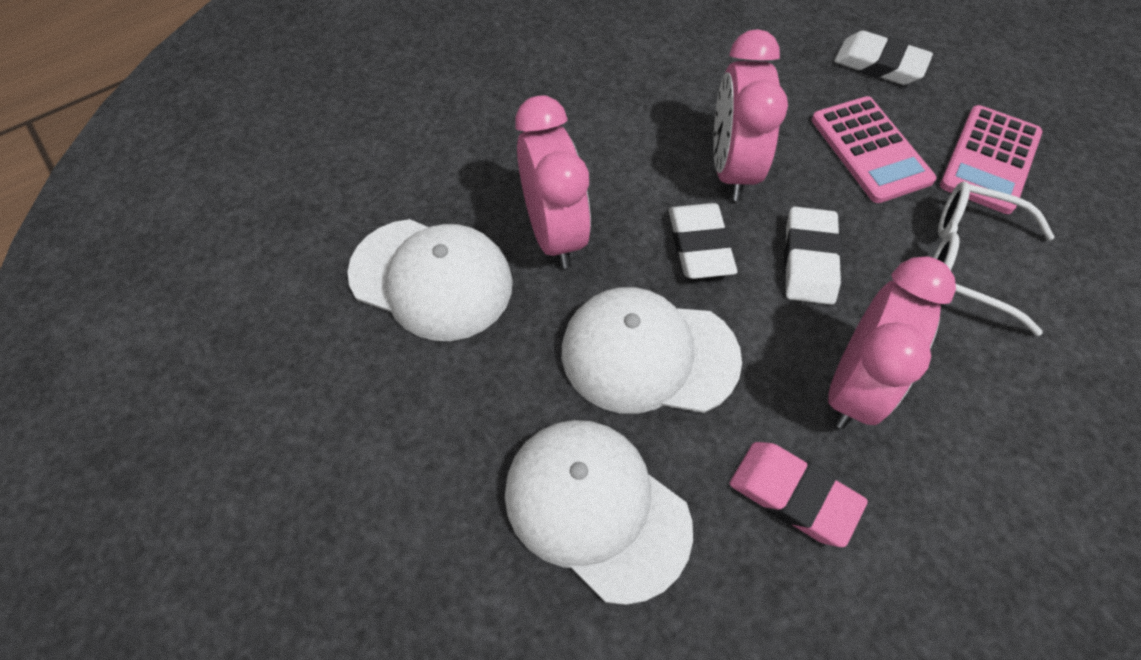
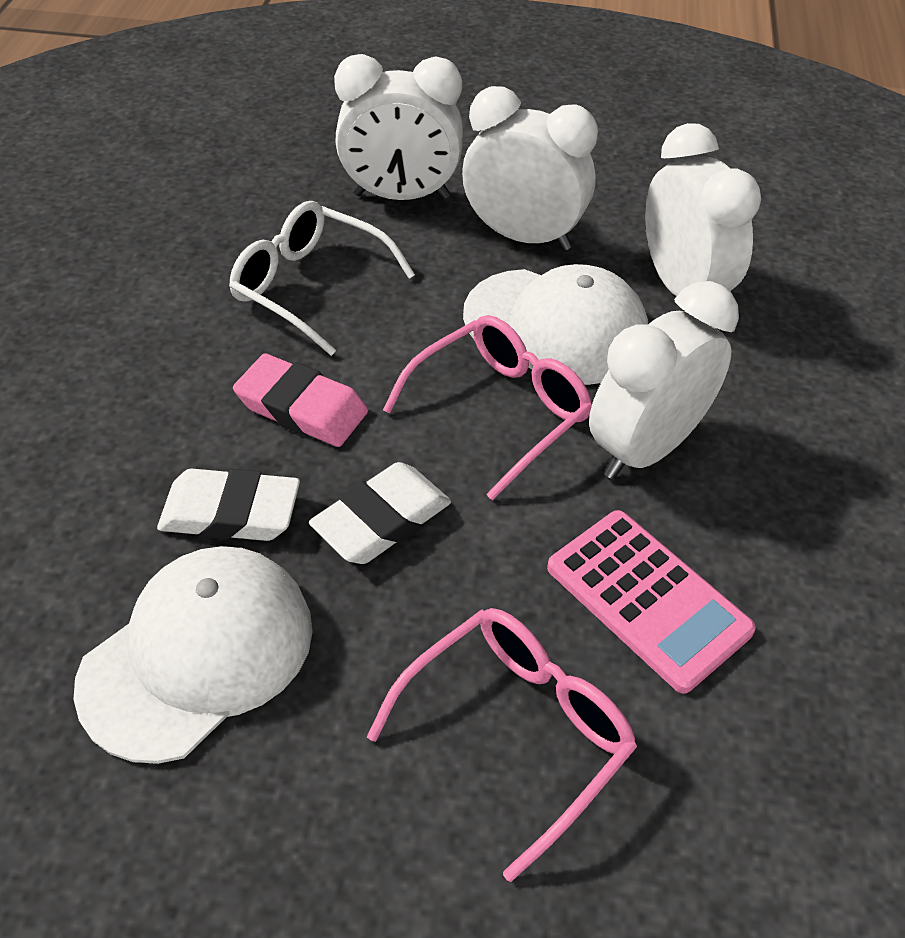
pink calculator: [812,96,936,203] [940,105,1042,214] = 2 -> [547,510,756,693] = 1
pink clock: [515,95,591,269] [713,29,788,201] [828,256,956,429] = 3 -> none = 0
pink glasses: none = 0 -> [367,608,637,882] [383,315,592,500] = 2
white cap: [347,219,513,341] [505,420,693,605] [562,287,742,414] = 3 -> [74,546,313,764] [463,264,648,385] = 2
white clock: none = 0 -> [334,54,463,200] [462,86,598,251] [589,281,739,479] [645,123,761,296] = 4
white eraser: [669,203,737,279] [784,207,842,305] [834,31,933,85] = 3 -> [157,469,300,541] [309,462,451,564] = 2

